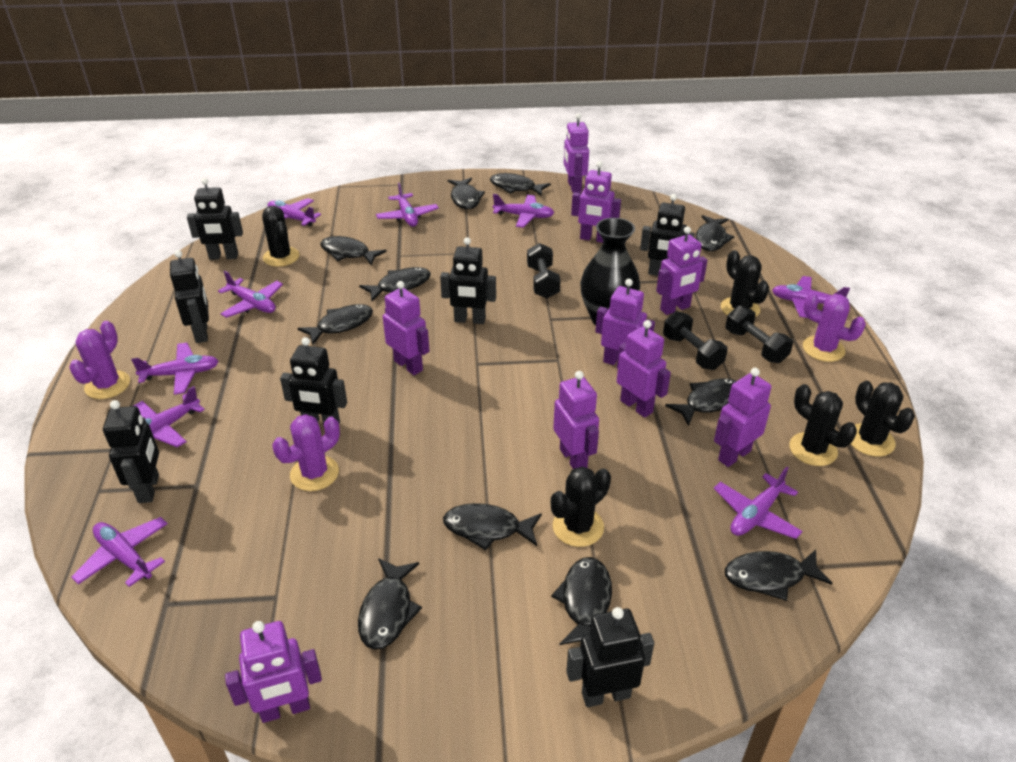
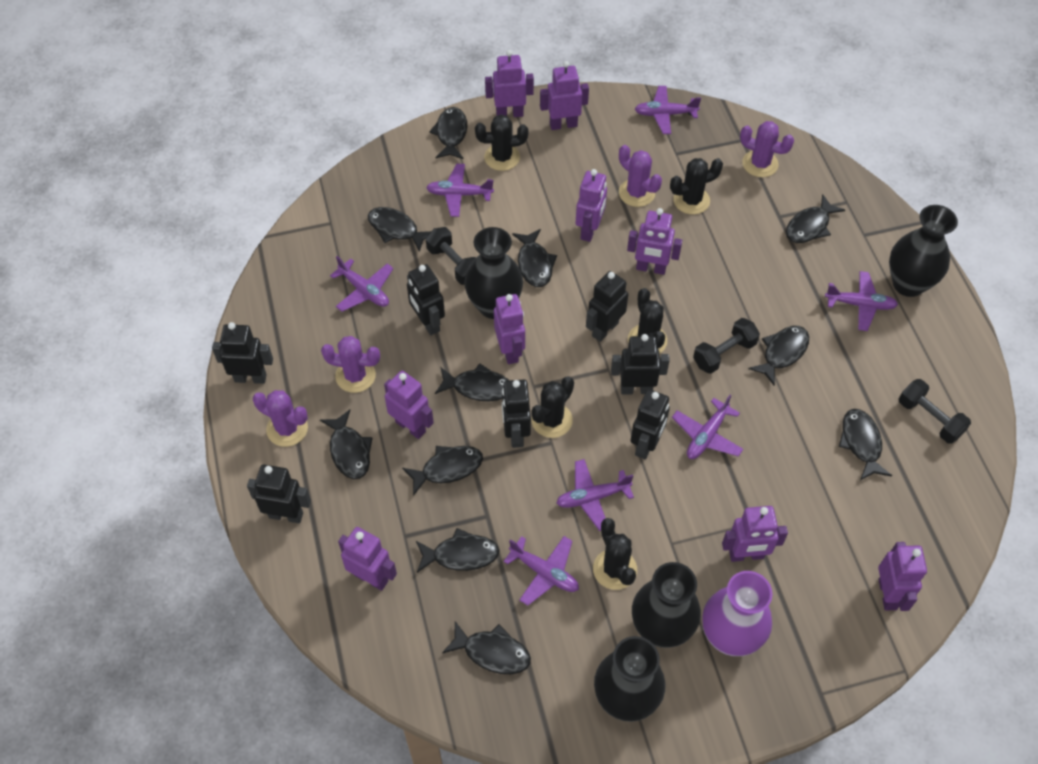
black vase: [580,218,640,325] = 1 -> [464,227,523,319] [594,636,666,722] [632,562,701,648] [889,205,958,297] = 4
purple cactus: [69,321,130,399] [272,414,340,491] [803,292,866,362] = 3 -> [253,390,308,447] [321,336,380,393] [619,145,662,207] [740,121,794,177] = 4
purple plane: [71,517,168,587] [131,343,219,395] [133,386,205,447] [218,271,283,318] [268,198,321,226] [376,183,439,227] [493,194,554,228] [714,467,803,539] [772,276,850,318] = 9 -> [330,256,394,312] [426,164,494,217] [503,536,579,606] [557,459,634,531] [635,86,701,134] [672,395,743,459] [825,271,898,331] = 7
purple vase: none = 0 -> [702,571,773,656] = 1

